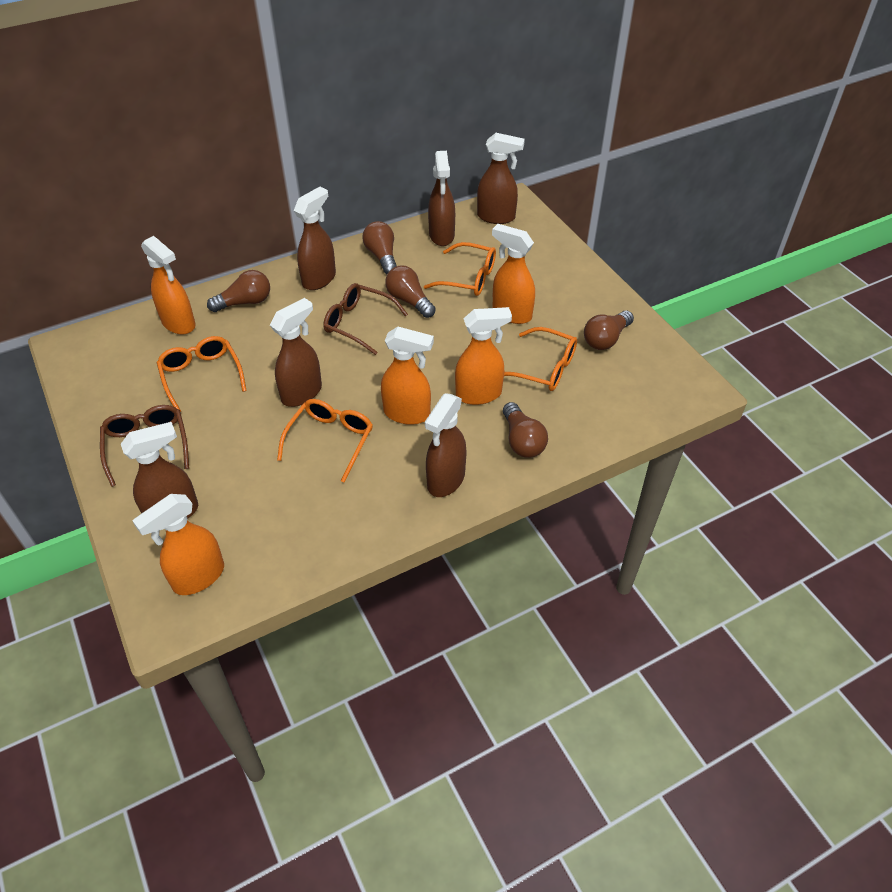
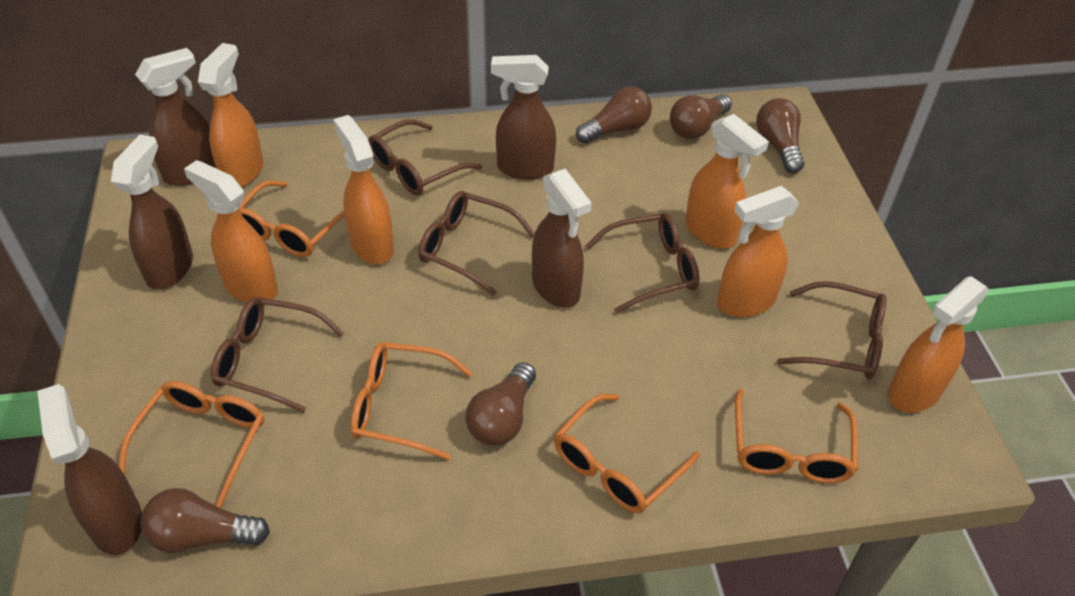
brown glasses: [100,405,189,487] [324,283,408,355] = 2 -> [211,297,344,413] [368,119,481,195] [418,191,535,295] [585,213,699,313] [777,281,886,379] = 5
brown spray bottle: [121,422,198,519] [270,298,322,407] [294,187,336,290] [425,393,467,497] [428,151,455,246] [477,133,525,224] = 6 -> [37,384,142,555] [111,135,193,290] [135,48,216,186] [491,55,556,179] [532,169,592,308] = 5
orange glasses: [157,336,247,412] [277,399,373,482] [424,242,496,296] [504,327,577,391] = 4 -> [119,381,264,508] [239,180,345,257] [350,342,473,460] [554,394,700,513] [735,389,858,483] = 5
orange spray bottle: [132,494,224,595] [141,236,195,335] [381,327,434,425] [455,307,512,405] [492,224,535,324] = 5 -> [184,160,278,302] [198,43,263,188] [333,115,394,264] [685,114,769,249] [717,186,800,317] [888,276,990,413] = 6

